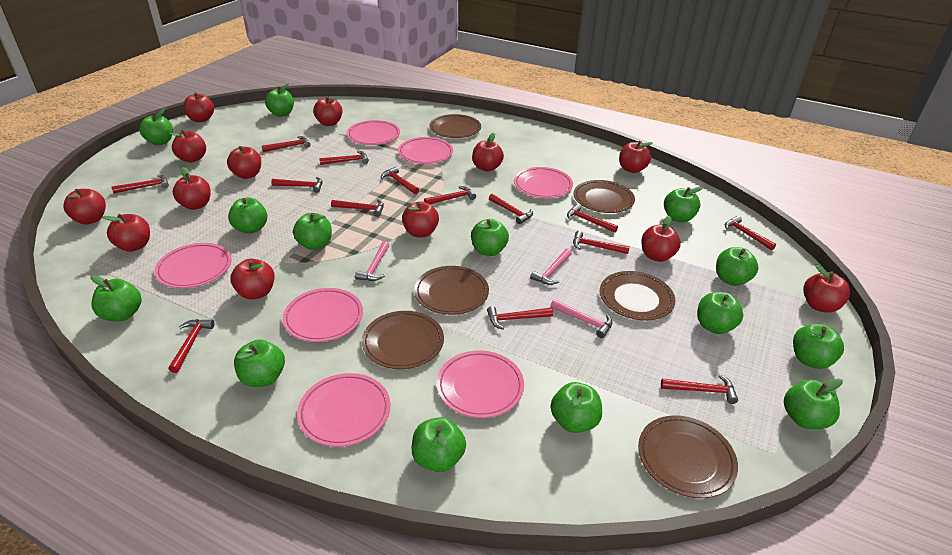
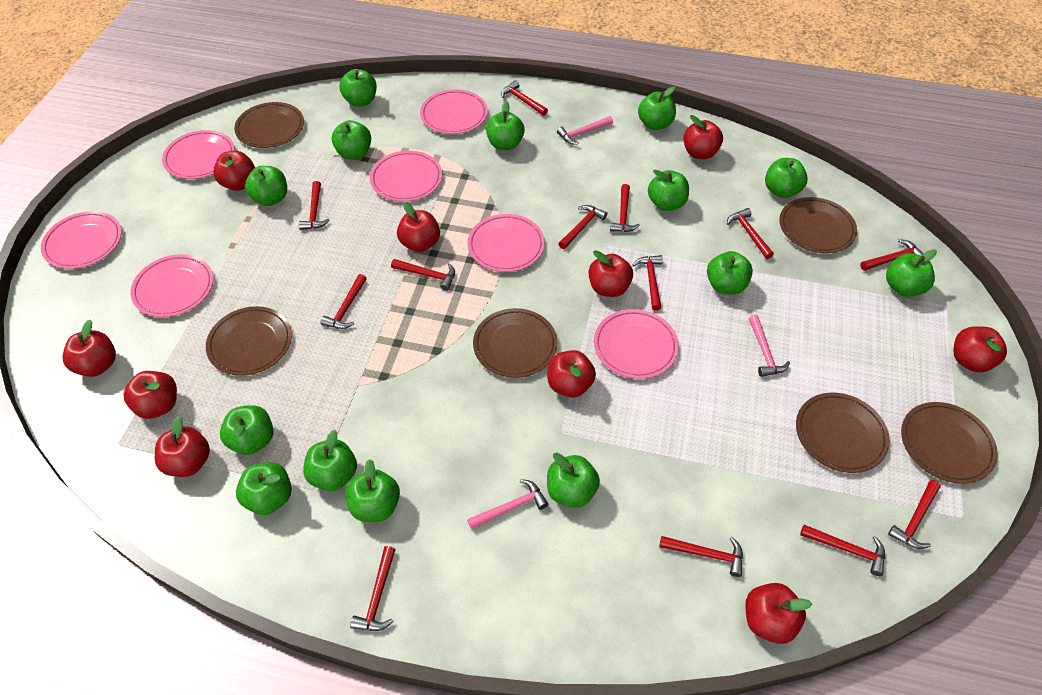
red apple: [64,189,106,224] [102,214,150,252] [169,130,206,162] [173,167,211,210] [183,92,214,122] [227,146,261,179] [230,259,275,300] [313,96,342,126] [402,201,439,237] [472,133,504,171] [619,141,653,173] [642,216,681,262] [803,265,850,313] = 13 -> [62,320,116,377] [124,371,177,419] [155,416,210,477] [213,151,255,191] [397,202,440,252] [547,350,596,398] [588,250,633,297] [683,115,723,159] [745,583,812,644] [954,326,1007,372] = 10
red hammer: [111,175,169,194] [168,319,214,373] [262,136,311,152] [271,177,323,193] [319,151,369,165] [331,199,384,217] [381,166,419,194] [424,186,476,204] [487,306,553,330] [489,194,533,224] [567,204,618,233] [573,231,630,254] [661,374,738,404] [725,216,776,251] = 14 -> [299,181,329,230] [321,274,367,329] [350,546,396,631] [391,259,455,291] [501,80,548,116] [558,205,607,249] [610,184,640,232] [633,255,663,311] [659,536,743,577] [727,208,774,259] [800,525,885,576] [860,239,924,271] [888,480,941,549] = 13

